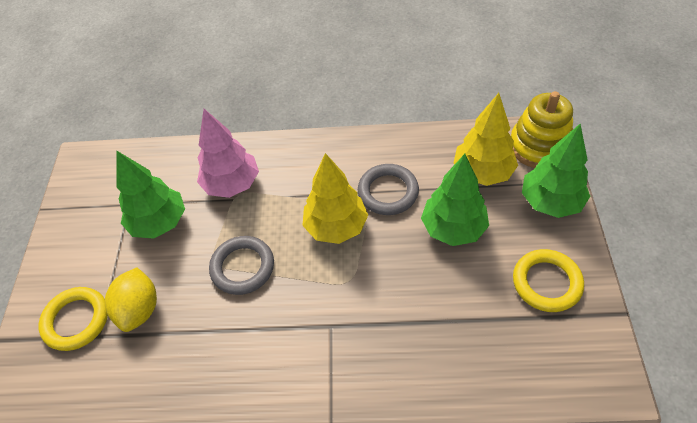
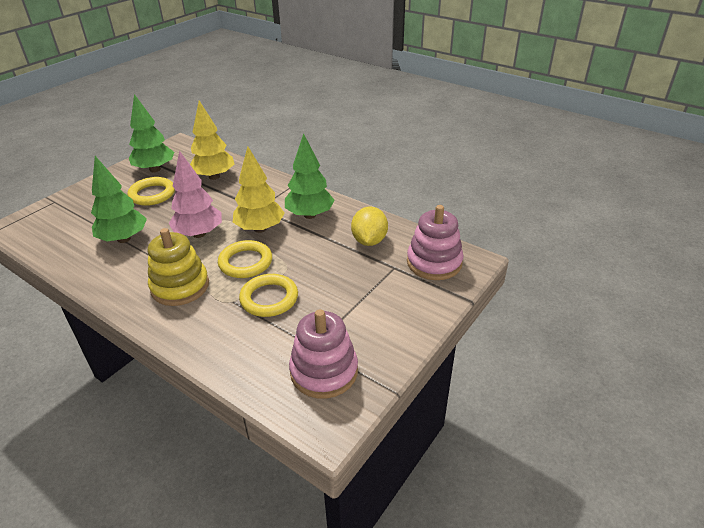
grey ring: [209,236,274,295] [358,164,419,215] = 2 -> none = 0
pink stacking toy: none = 0 -> [289,309,358,399] [407,205,464,280] = 2
yellow ring: [38,287,108,351] [513,249,584,312] = 2 -> [128,177,175,206] [218,240,272,278] [239,274,298,317] = 3

